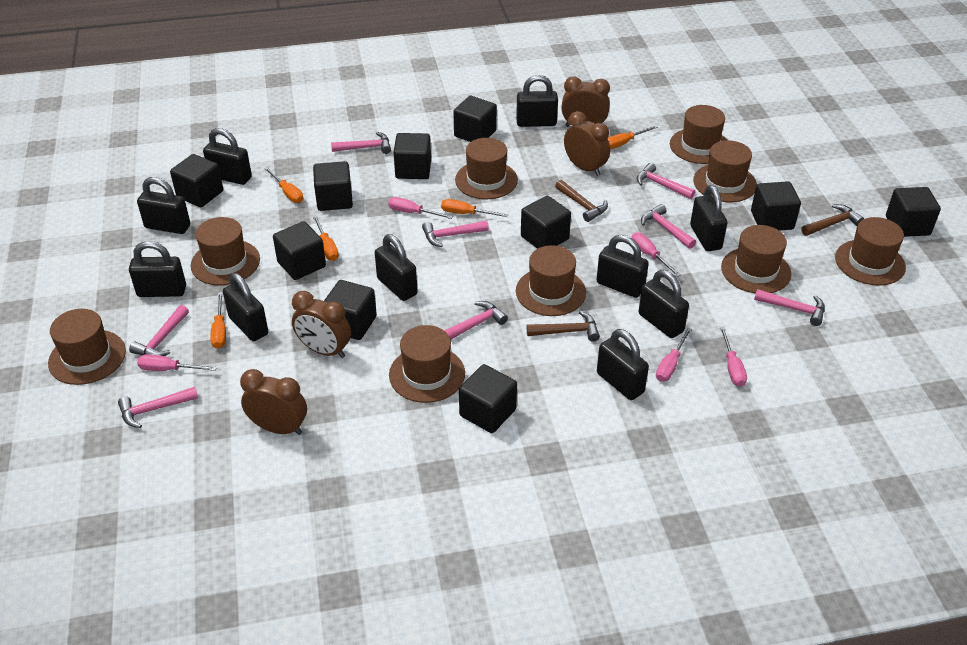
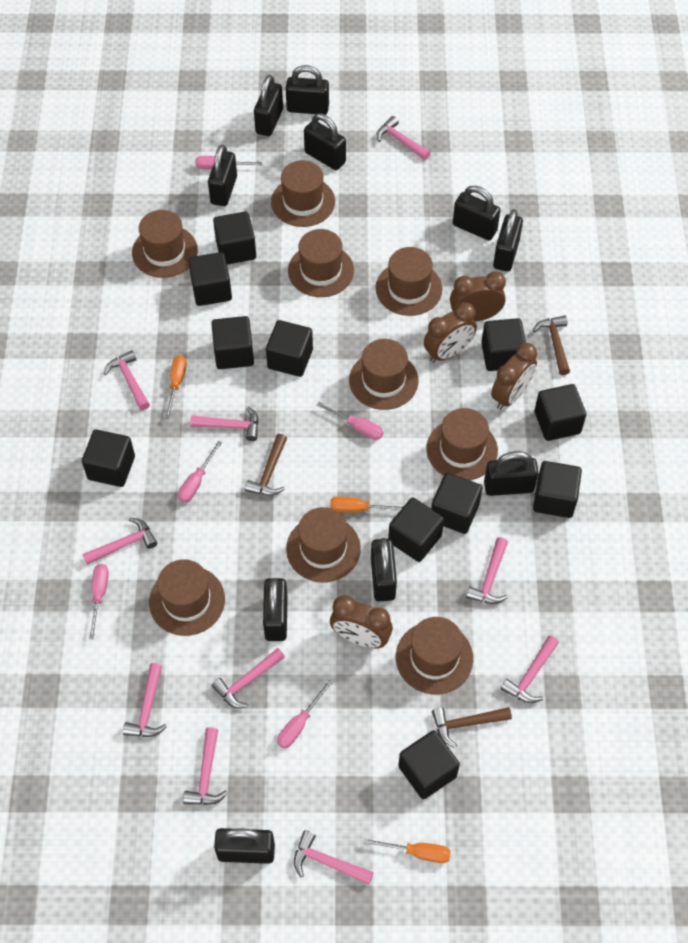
black cube: [170,154,223,207] [273,221,326,280] [313,161,353,211] [324,280,377,340] [393,133,431,179] [453,96,497,142] [459,364,517,433] [521,196,571,249] [751,181,801,231] [886,187,941,237] = 10 -> [82,429,135,487] [188,252,232,306] [211,316,254,369] [213,212,256,265] [266,320,313,377] [388,497,444,562] [398,730,460,799] [431,473,482,534] [481,318,526,371] [533,461,582,518] [535,384,586,441] = 11
orange screwdriver: [210,292,226,349] [264,167,303,203] [313,215,339,261] [441,199,508,217] [607,125,658,149] = 5 -> [165,355,186,419] [330,496,404,513] [363,838,451,863] = 3
pink hammer: [118,387,198,428] [129,305,189,356] [331,132,391,154] [422,221,489,247] [444,301,508,340] [637,163,695,199] [641,204,696,249] [754,289,825,326] = 8 -> [82,518,157,565] [104,350,150,410] [123,663,167,737] [183,727,228,805] [190,406,259,441] [211,648,285,708] [294,830,374,885] [376,116,431,160] [466,537,508,604] [501,636,559,703] = 10

